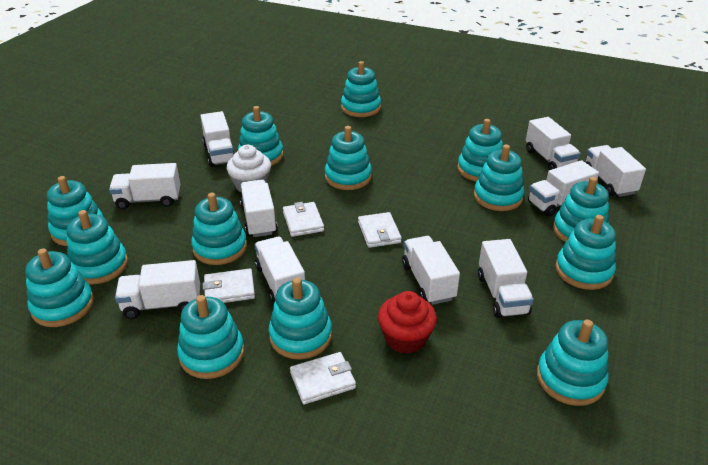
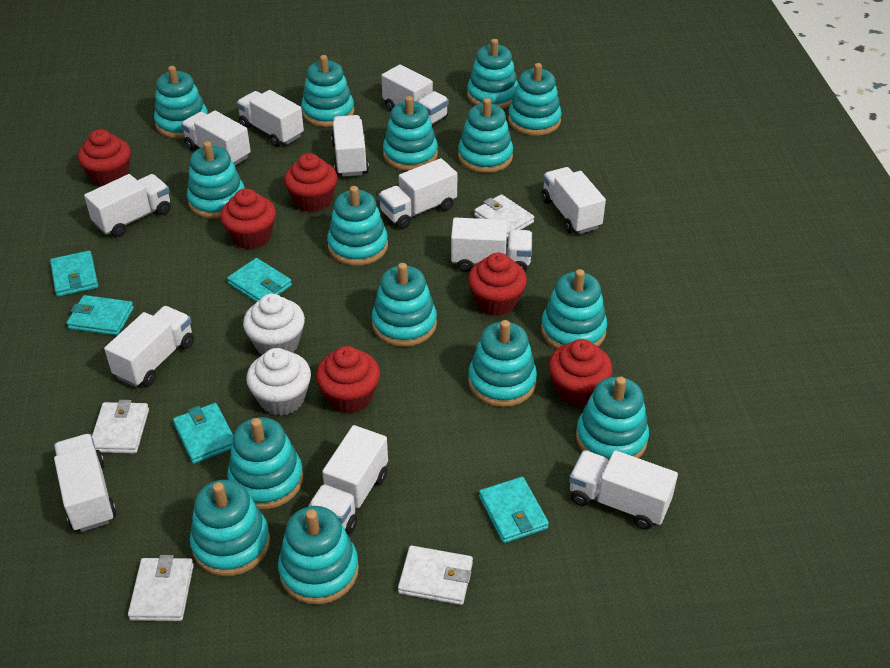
red cupcake: [378,291,437,354] = 1 -> [78,129,131,186] [220,188,276,249] [284,153,337,212] [316,346,380,414] [468,253,527,316] [548,339,612,406] = 6
turquoise stacking toy: [25,248,94,327] [47,176,103,246] [66,210,128,285] [177,295,244,379] [191,193,247,265] [238,106,283,166] [269,277,332,360] [325,126,372,190] [341,61,381,117] [457,119,503,181] [474,145,524,211] [537,319,609,406] [553,177,609,242] [555,215,616,290] = 14 -> [154,66,208,139] [187,141,245,219] [190,480,270,576] [227,417,303,509] [278,506,359,605] [301,55,354,127] [327,186,388,266] [372,263,437,347] [383,96,438,171] [458,98,513,173] [467,39,518,109] [468,320,537,407] [508,63,562,136] [541,269,607,349] [576,377,649,462] = 15
turquoise wallet: none = 0 -> [50,251,98,297] [67,295,134,336] [173,403,233,464] [227,258,292,302] [479,477,549,543] = 5
white cupcake: [227,145,271,193] = 1 -> [243,294,305,355] [246,348,311,415] = 2
white truck: [109,163,180,209] [115,260,200,319] [200,111,235,167] [240,179,278,237] [255,237,305,304] [402,236,460,305] [478,239,534,318] [526,117,581,170] [528,160,599,217] [585,145,646,197] = 10 -> [54,434,116,532] [84,174,171,237] [104,306,194,387] [181,111,251,165] [236,90,304,147] [308,425,388,534] [331,115,369,177] [378,158,457,229] [381,64,449,125] [451,218,532,272] [541,167,606,234] [569,450,678,530] = 12

